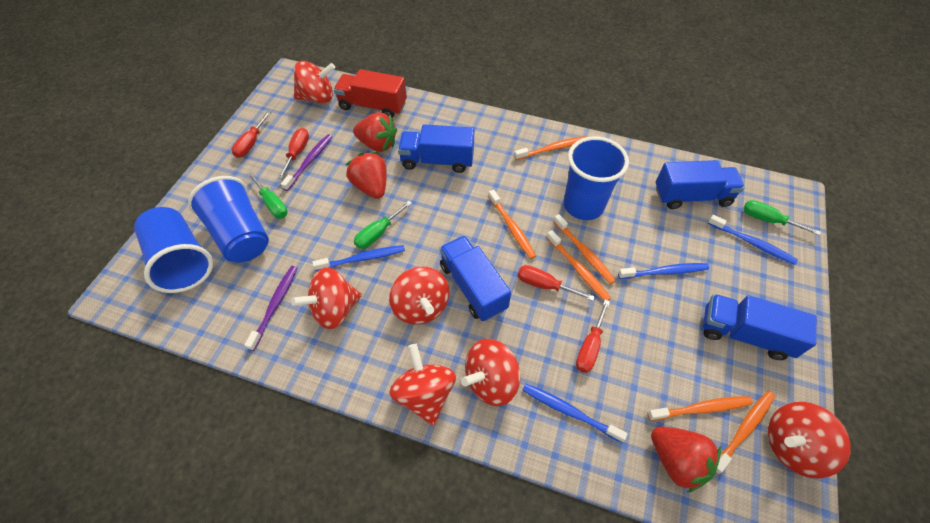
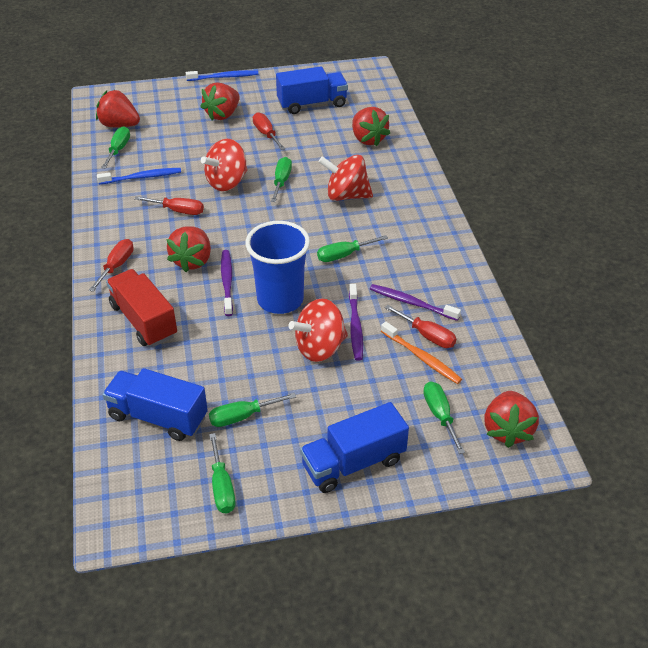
blue cup: [134,207,213,293] [188,176,269,263] [564,136,629,220] = 3 -> [245,221,310,314] = 1
blue toothbrush: [312,245,405,271] [522,384,628,443] [618,263,709,279] [708,215,798,265] = 4 -> [97,168,181,184] [186,70,258,81] = 2
blue truck: [398,124,474,173] [440,235,511,321] [656,160,745,209] [703,294,817,360] = 4 -> [102,368,208,441] [276,66,348,114] [300,402,409,493] = 3
green screwdriver: [248,172,288,218] [354,201,412,249] [743,200,821,235] = 3 -> [101,126,130,169] [209,393,296,427] [209,433,235,513] [271,157,292,202] [317,235,388,262] [423,381,465,454] = 6
orange toothbrush: [488,189,536,259] [514,136,586,160] [546,230,611,301] [553,214,616,284] [647,396,753,421] [716,391,775,474] = 6 -> [381,322,462,384] = 1
purple toothbrush: [245,266,297,351] [281,134,332,191] = 2 -> [221,250,233,316] [349,284,363,361] [370,284,461,321] = 3
red spinning top: [291,267,362,329] [294,61,335,103] [389,267,449,325] [389,344,456,426] [461,339,520,406] [768,402,851,478] = 6 -> [201,139,248,191] [288,298,348,362] [319,155,373,201] = 3
red strawberry: [346,152,387,199] [353,112,397,152] [651,426,721,493] = 3 -> [96,90,140,127] [167,226,211,272] [200,82,240,120] [352,107,390,147] [484,391,539,448] = 5

